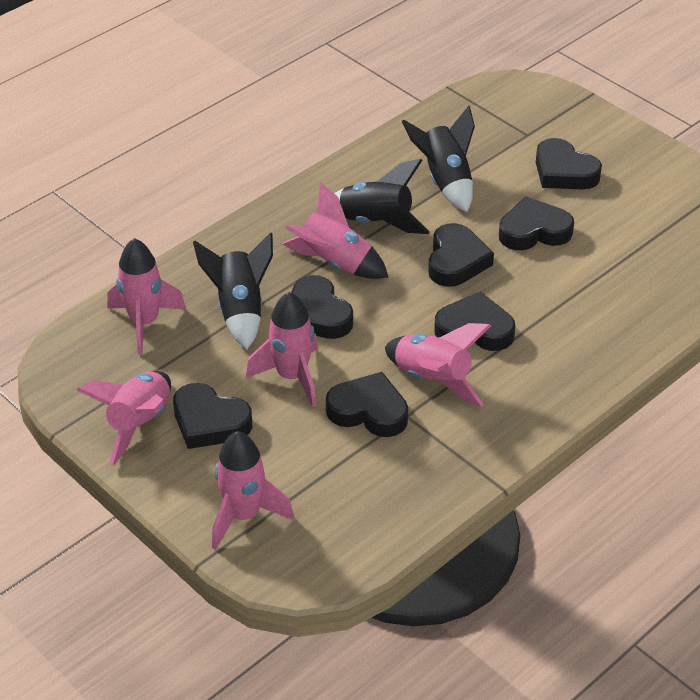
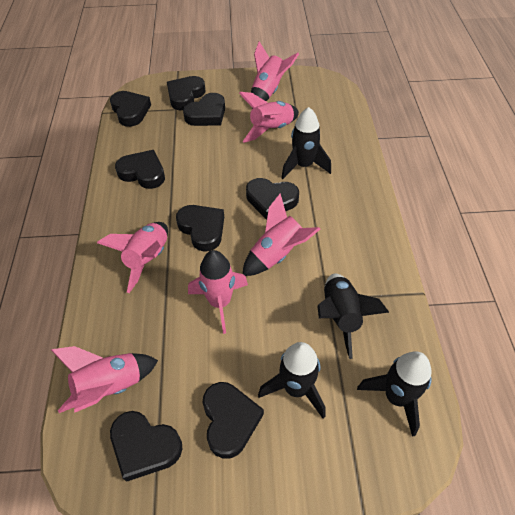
black heart: [173,383,252,449] [291,275,353,339] [326,372,408,437] [428,223,494,287] [434,291,515,351] [499,196,574,250] [536,138,602,189] = 7 -> [110,91,151,127] [110,411,182,482] [115,150,165,189] [167,76,205,110] [176,205,224,252] [183,93,225,126] [202,382,264,459] [246,178,299,220] = 8
black rocket: [193,232,273,349] [334,159,429,234] [402,106,475,212] = 3 -> [258,342,326,418] [281,107,331,179] [317,274,389,359] [357,351,432,437] = 4

